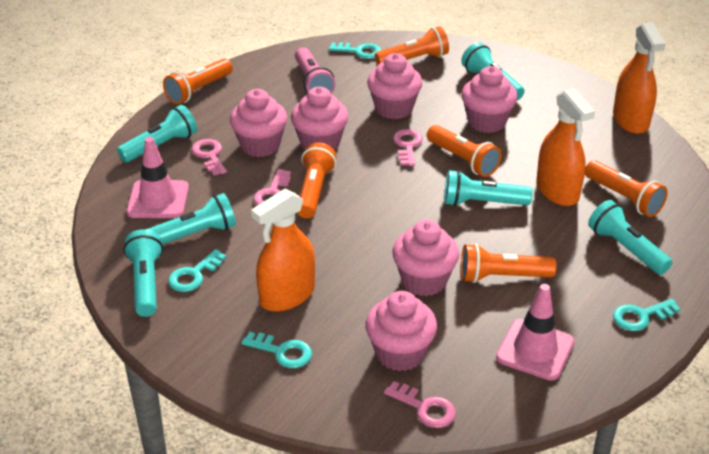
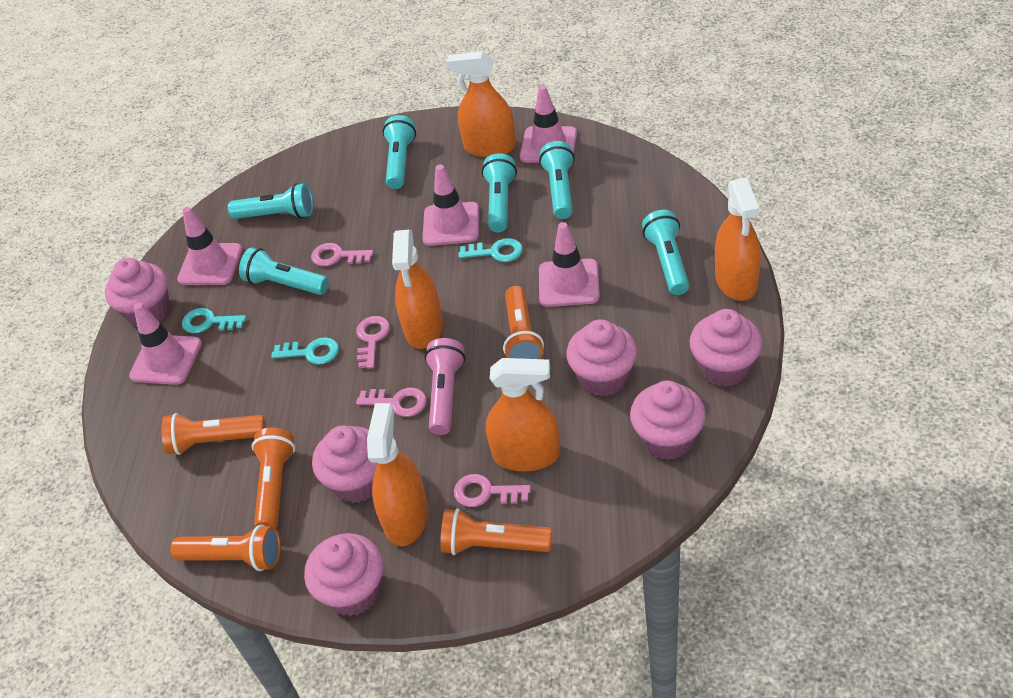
orange flashlight: [163,59,233,104] [297,142,336,218] [375,26,449,65] [427,125,501,177] [461,243,557,283] [585,160,668,217] = 6 -> [161,413,266,455] [170,525,281,571] [252,427,295,528] [440,508,552,555] [503,286,544,359] = 5
orange spray bottle: [251,189,315,312] [536,88,595,206] [613,22,666,134] = 3 -> [367,403,429,546] [392,230,443,349] [446,51,516,157] [486,358,560,471] [715,177,761,301] = 5
pink traffic cone: [126,137,189,218] [496,284,575,381] = 2 -> [129,303,202,385] [177,207,242,285] [422,164,479,246] [520,85,577,163] [539,222,600,307] = 5
turquoise key: [168,249,226,292] [241,332,312,368] [329,42,382,59] [613,299,680,331] = 4 -> [182,308,246,333] [271,337,339,365] [458,238,523,262] = 3

